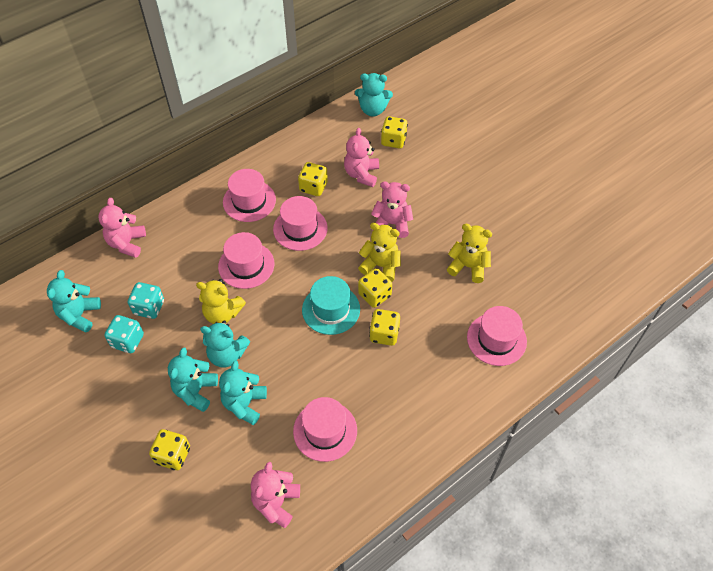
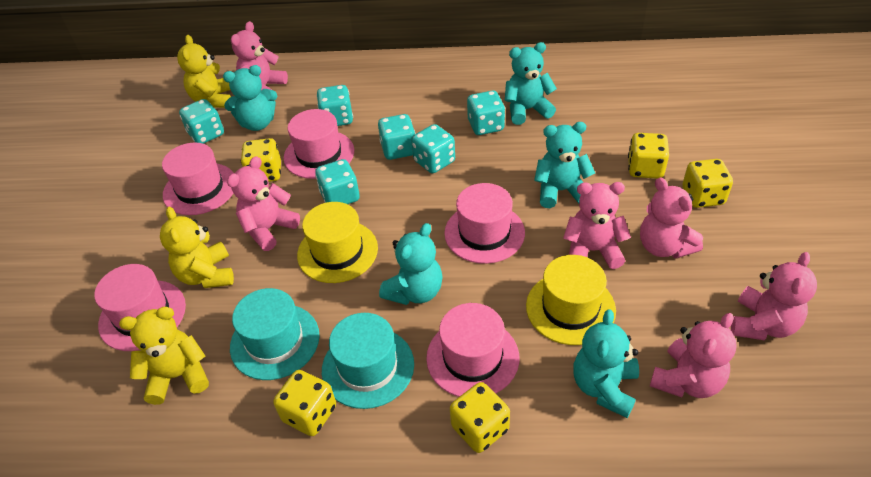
pink teddy bear: [98,198,146,258] [251,462,300,528] [344,128,379,187] [371,181,413,238] = 4 -> [227,156,300,251] [231,21,288,90] [563,182,631,269] [640,177,703,258] [650,313,737,398] [731,252,817,340] = 6
turquoise dice: [104,315,144,353] [128,282,164,319] = 2 -> [179,99,224,144] [315,159,360,204] [316,85,353,126] [378,114,415,160] [411,124,455,173] [467,90,505,135] = 6
turquoise hat: [302,276,360,335] = 1 -> [230,288,320,380] [322,313,414,409] = 2
yellow hat: none = 0 -> [297,202,378,283] [526,255,616,345] = 2

